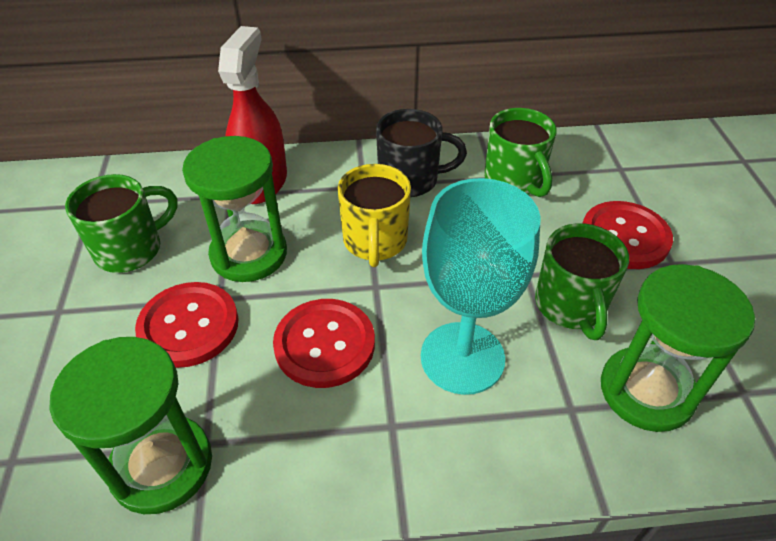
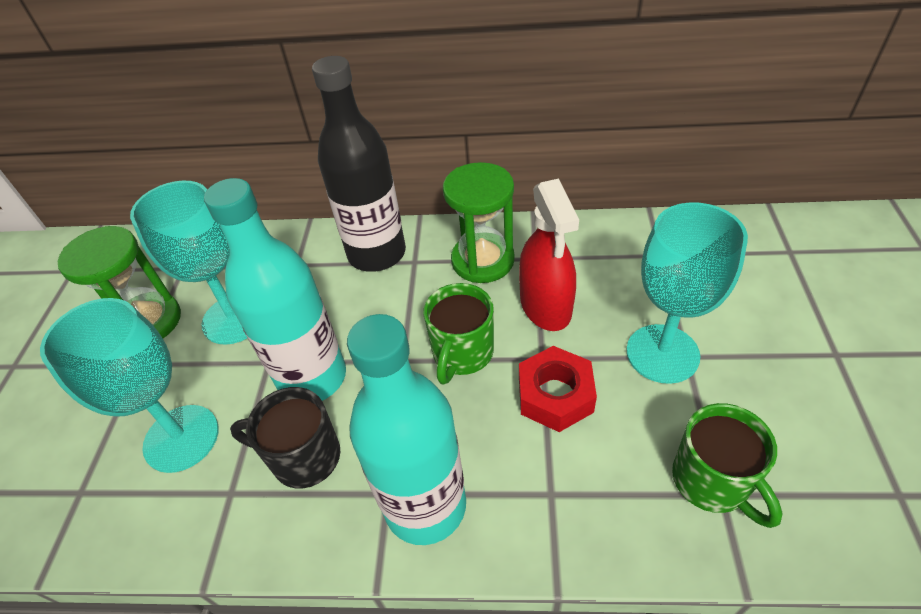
black bottle: none = 0 -> [312,56,406,272] = 1
green hourglass: [49,337,212,514] [182,136,287,282] [601,264,755,432] = 3 -> [58,226,181,338] [443,162,515,283] = 2
green mug: [65,174,178,273] [484,108,557,197] [535,223,629,340] = 3 -> [423,283,494,385] [672,403,783,528] = 2
red button: [135,282,238,368] [273,299,375,388] [583,201,673,269] = 3 -> none = 0
red nut: none = 0 -> [519,346,597,432] = 1
turquoise bottle: none = 0 -> [204,178,346,401] [347,314,466,545] = 2
turquoise goblet: [421,178,540,395] = 1 -> [40,298,218,473] [130,181,247,345] [626,203,748,384] = 3
yellow mug: [337,164,411,267] = 1 -> none = 0

